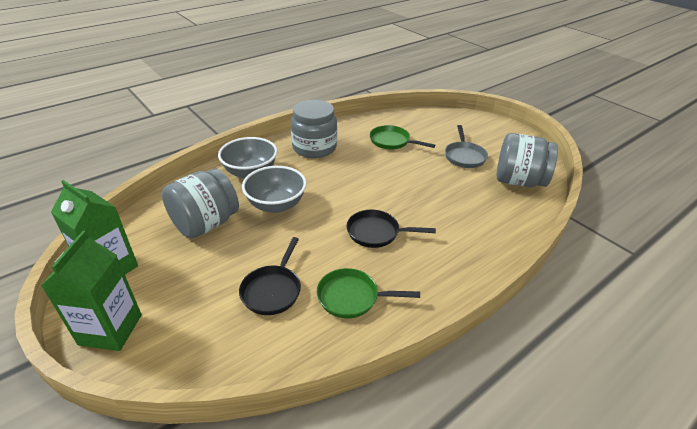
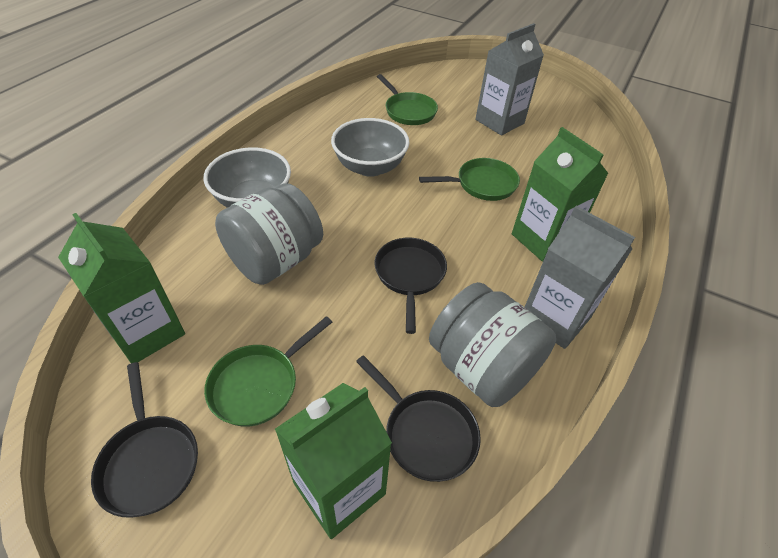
black pan: [239,237,301,315] [347,210,436,248] = 2 -> [91,362,198,518] [356,355,481,482] [374,238,447,334] = 3
green carton: [41,231,142,351] [51,180,138,274] = 2 -> [58,213,185,363] [275,383,392,539] [512,127,609,262] = 3
green pan: [317,268,420,318] [370,125,435,149] = 2 -> [204,316,332,427] [377,74,438,125] [419,158,520,201] = 3
grey carton: none = 0 -> [475,23,544,136] [525,206,635,349] = 2
grey jar: [162,168,239,239] [291,100,337,158] [497,133,558,187] = 3 -> [215,183,323,285] [429,282,556,407] = 2
grey pan: [445,125,488,168] = 1 -> none = 0

